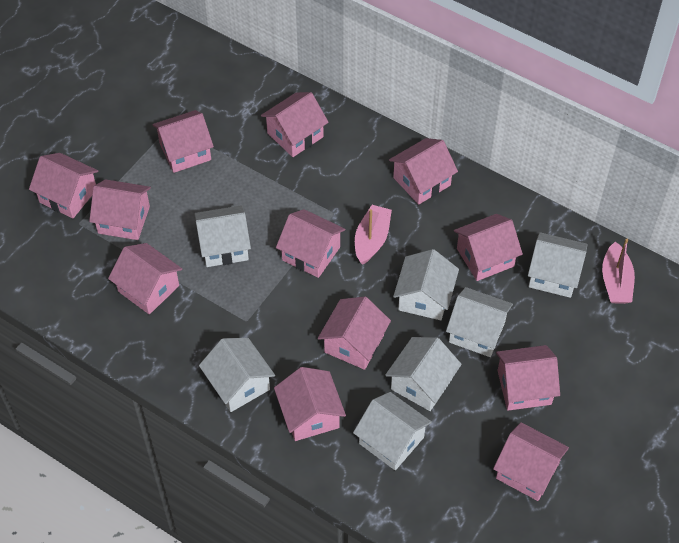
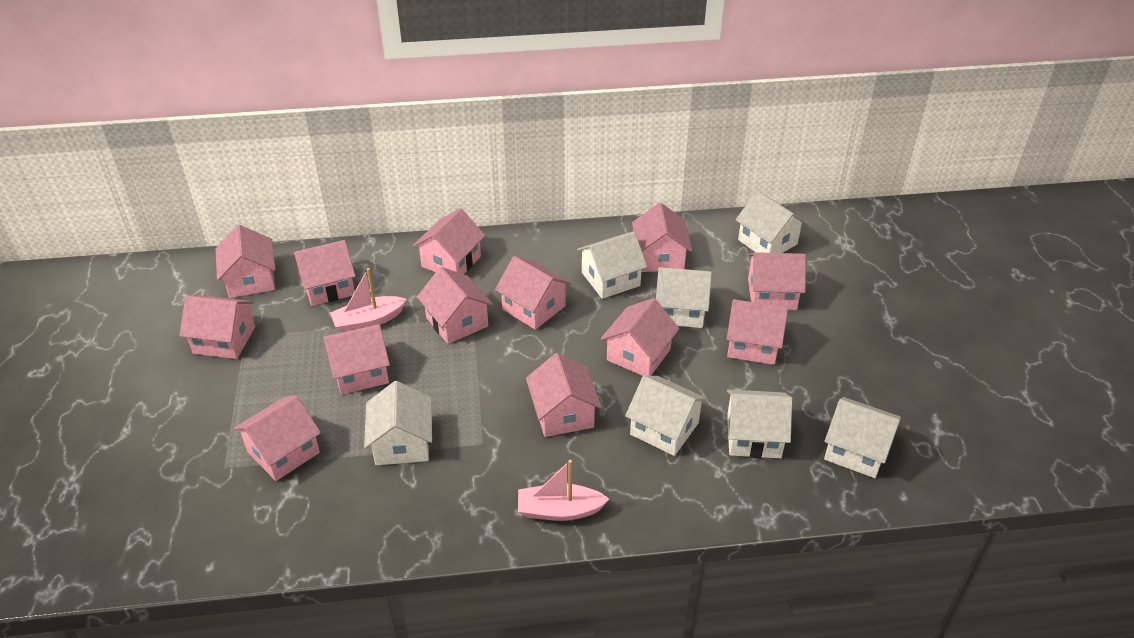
pink house: [29,153,98,218] [89,179,151,240] [108,243,182,314] [152,110,214,173] [261,92,329,157] [274,367,346,441] [276,209,345,278] [318,297,391,370] [389,138,458,205] [454,214,523,281] [493,422,569,501] [496,345,560,411] = 12 -> [179,296,255,359] [216,225,275,298] [233,395,321,481] [293,240,356,306] [323,324,390,395] [413,208,485,274] [417,267,493,344] [495,256,572,330] [526,353,602,437] [601,298,680,376] [632,203,692,272] [727,299,788,365] [748,252,806,310] = 13

